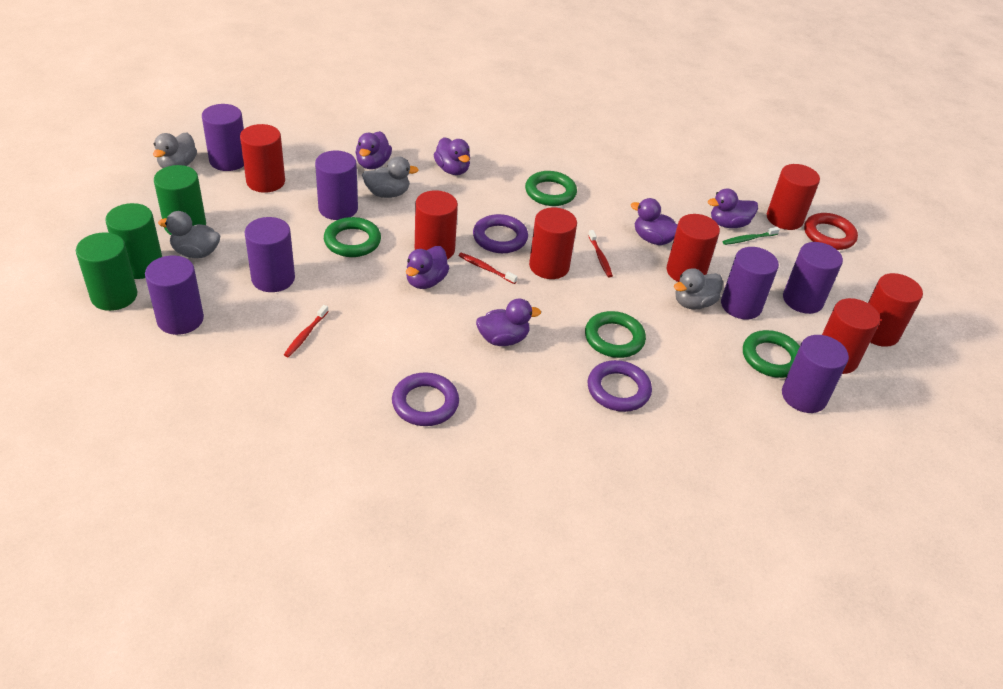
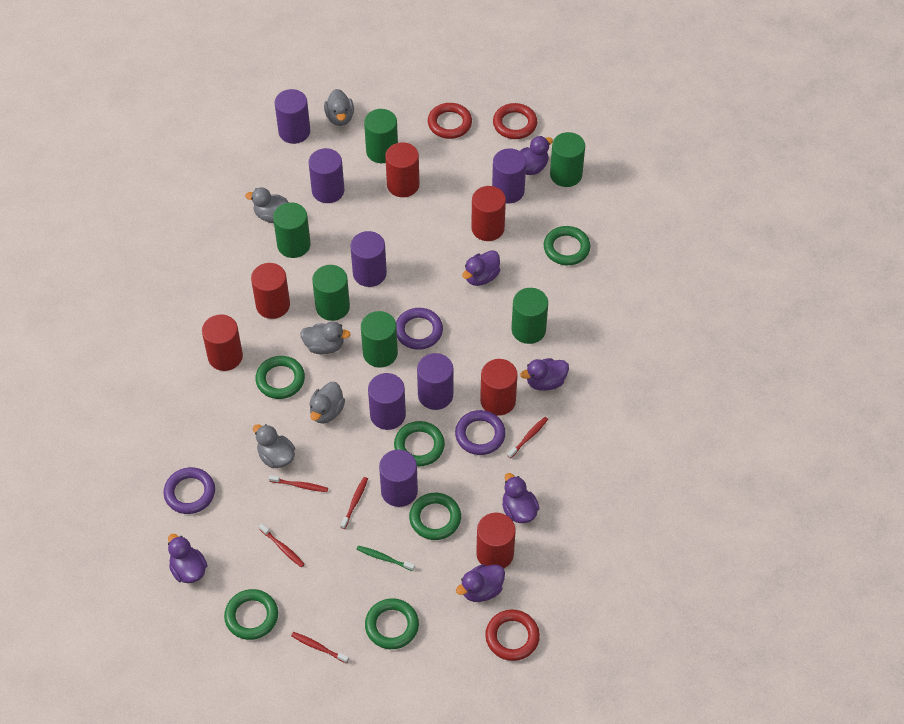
green cylinder: [76,232,137,311] [105,203,162,279] [154,165,206,235] = 3 -> [273,202,311,258] [312,265,350,321] [361,311,398,368] [364,109,398,163] [512,288,548,344] [550,132,585,187] = 6
green ring: [324,217,381,257] [525,171,577,206] [585,311,646,358] [743,330,800,378] = 4 -> [224,589,278,640] [255,356,305,399] [365,598,419,649] [394,421,445,466] [409,493,461,540] [544,226,591,265] = 6
grey duck: [153,132,197,168] [158,211,220,258] [362,156,419,198] [674,268,723,309] = 4 -> [245,187,289,223] [253,424,295,468] [300,321,351,354] [309,382,345,424] [324,89,354,126] = 5
red cylinder: [240,124,285,193] [415,190,458,260] [529,207,577,279] [667,214,720,282] [767,164,820,230] [822,298,880,374] [868,273,923,347] = 7 -> [202,314,243,371] [251,263,290,319] [385,142,419,197] [471,186,506,241] [476,513,516,568] [480,359,518,416] = 6
red ring: [804,213,858,250] = 1 -> [428,103,472,139] [485,609,540,661] [493,103,537,139] = 3
red toothbrush: [284,305,329,357] [459,253,517,284] [588,230,613,277] = 3 -> [259,524,305,567] [268,475,328,492] [291,632,349,663] [340,477,368,529] [507,417,548,458] = 5

